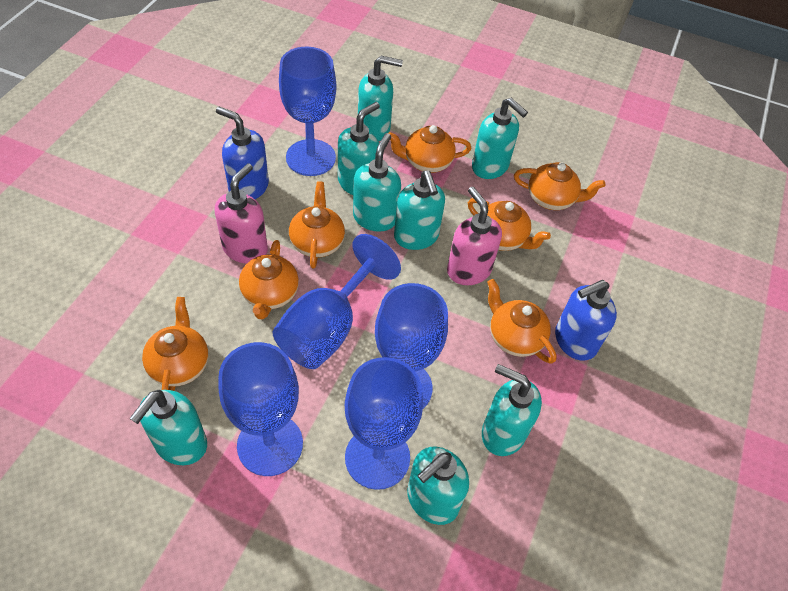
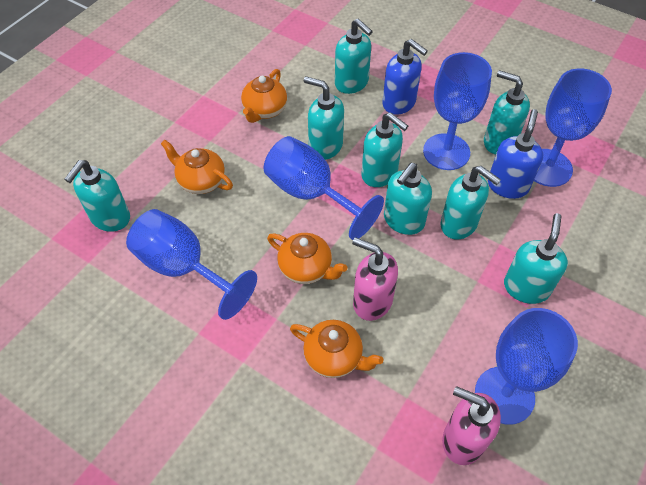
orange teapot: [142,297,208,391] [239,240,299,320] [289,181,345,269] [389,125,471,173] [468,198,551,251] [487,279,556,364] [514,162,605,210] = 7 -> [161,140,233,194] [241,69,287,123] [267,233,348,284] [290,320,383,378] = 4

